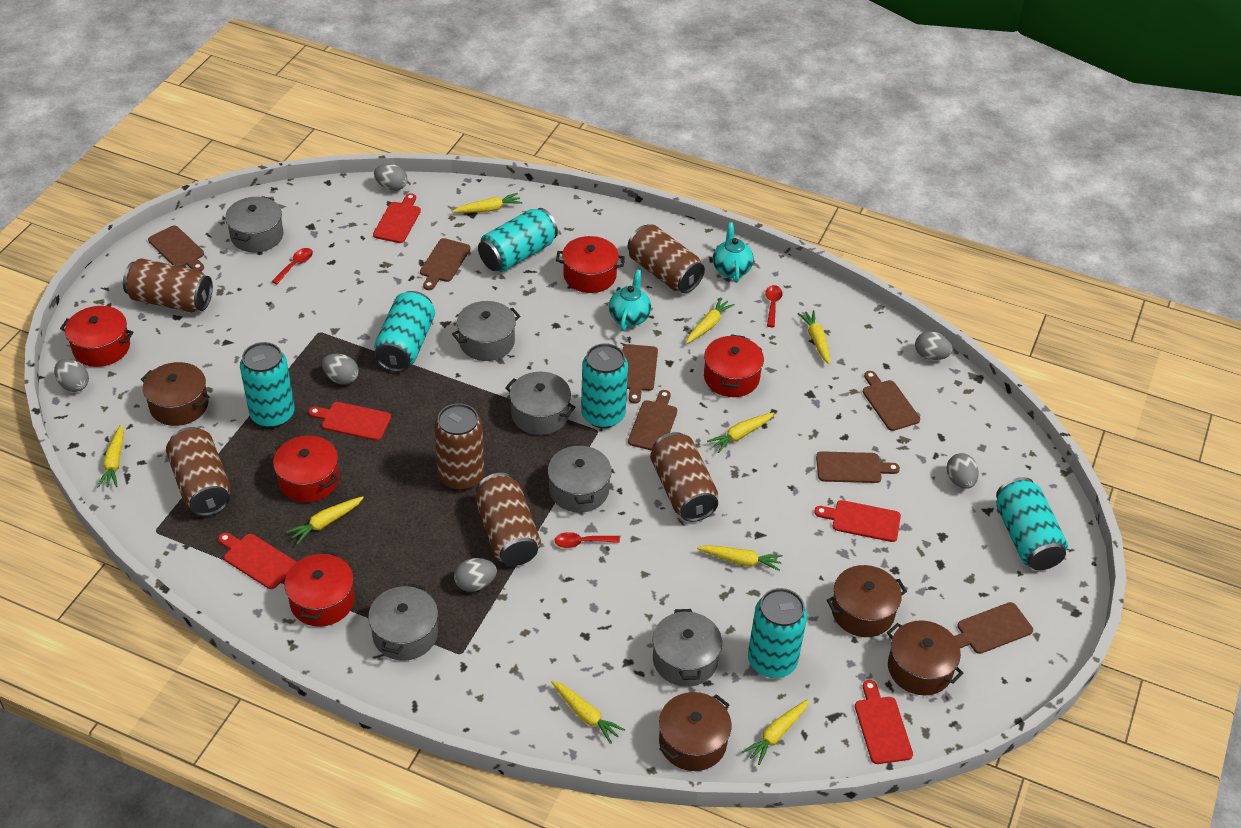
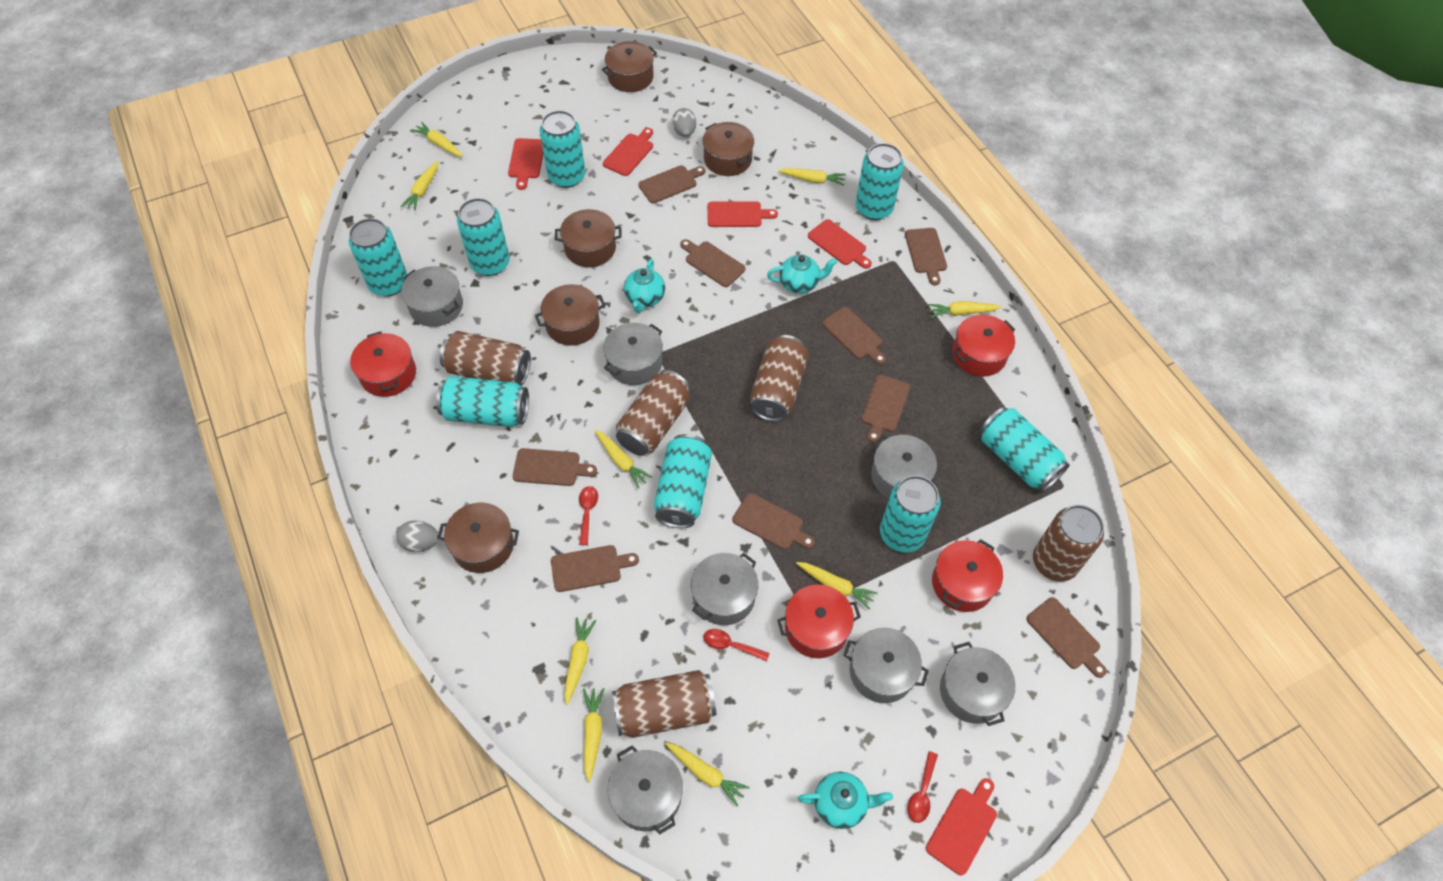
brown can: [123,258,213,312] [166,427,231,516] [434,403,484,490] [475,473,541,566] [628,224,705,293] [650,432,718,522] = 6 -> [440,331,531,386] [612,670,716,738] [616,370,691,456] [750,335,809,422] [1033,505,1104,582] = 5
brown cutting board: [148,225,204,271] [420,238,471,290] [623,344,658,404] [628,390,677,451] [816,451,900,483] [863,371,920,431] [954,602,1033,654] = 7 -> [513,448,597,486] [551,545,639,592] [638,165,705,203] [680,239,746,287] [732,493,815,550] [822,307,886,365] [861,375,910,443] [905,228,947,285] [1026,597,1107,678] = 9
brown pot: [141,362,210,426] [659,692,731,771] [827,565,907,637] [887,620,964,695] = 4 -> [438,503,519,573] [535,284,605,346] [555,209,622,267] [602,41,657,92] [703,122,754,176] = 5
grey egg: [54,359,89,392] [322,354,359,385] [374,164,407,191] [454,558,497,592] [915,331,953,360] [947,453,979,489] = 6 -> [396,520,439,552] [672,108,697,137] = 2
grey pot: [225,196,283,252] [368,583,438,660] [452,301,520,361] [505,372,576,435] [548,444,612,513] [653,609,722,687] = 6 -> [401,266,463,327] [603,323,663,385] [608,745,683,835] [691,553,758,625] [843,628,929,703] [871,435,937,498] [940,642,1016,726] = 7
red pot: [60,306,134,367] [273,435,339,502] [284,551,355,627] [556,236,625,293] [704,335,764,397] = 5 -> [350,331,416,397] [777,585,861,658] [932,539,1003,612] [952,315,1015,377] = 4
turquoise can: [240,342,295,428] [374,291,435,372] [478,208,558,272] [581,343,628,428] [748,588,807,678] [996,477,1068,570] = 6 -> [349,218,407,296] [436,376,529,427] [457,198,510,276] [540,110,585,188] [654,434,712,528] [856,143,904,220] [880,475,941,553] [980,407,1070,492] = 8
turquoise teapot: [609,270,651,331] [713,222,754,283] = 2 -> [624,259,665,313] [767,254,837,294] [798,772,893,829] = 3

